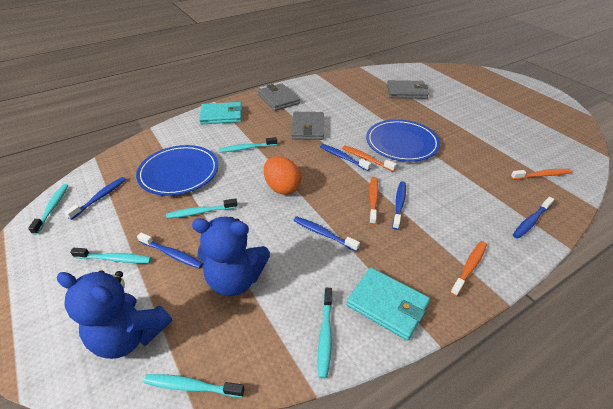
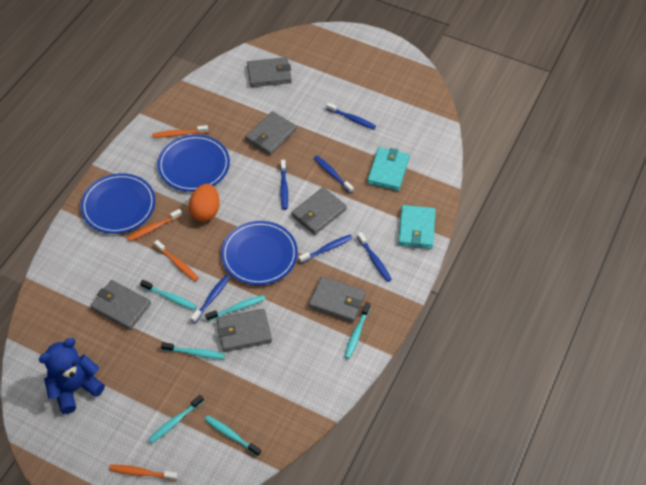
blue plate: [136,145,218,196] [366,119,440,162] = 2 -> [81,173,156,234] [157,135,230,192] [221,221,298,285] = 3
blue teddy bear: [57,270,172,359] [192,217,270,296] = 2 -> [39,338,105,414] = 1
grey wallet: [258,83,300,111] [291,112,324,140] [387,80,429,99] = 3 -> [90,280,151,330] [217,309,272,352] [245,111,297,155] [247,57,292,87] [291,187,347,235] [309,276,366,323] = 6

